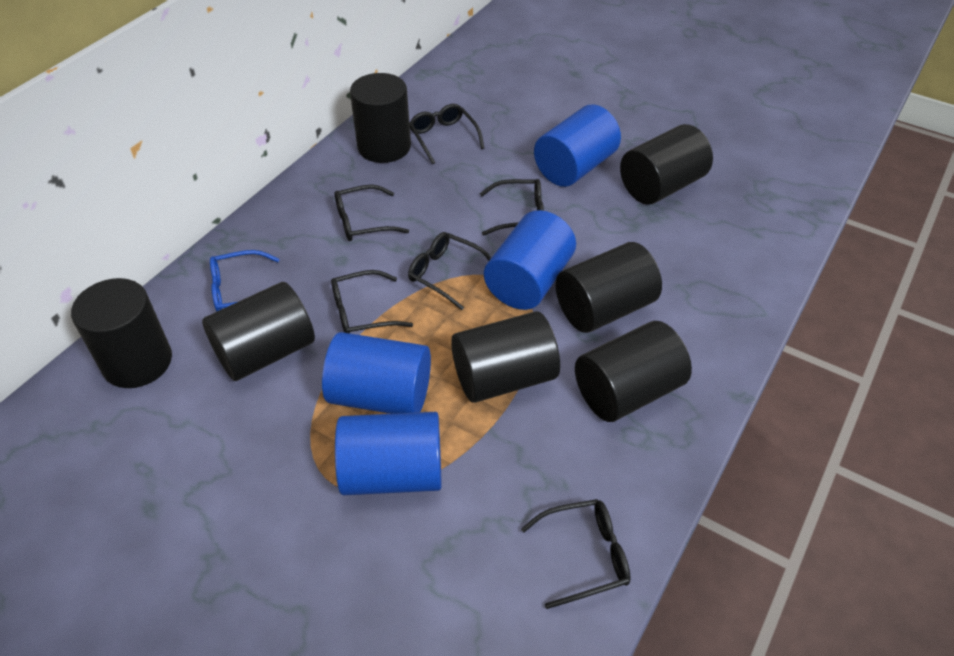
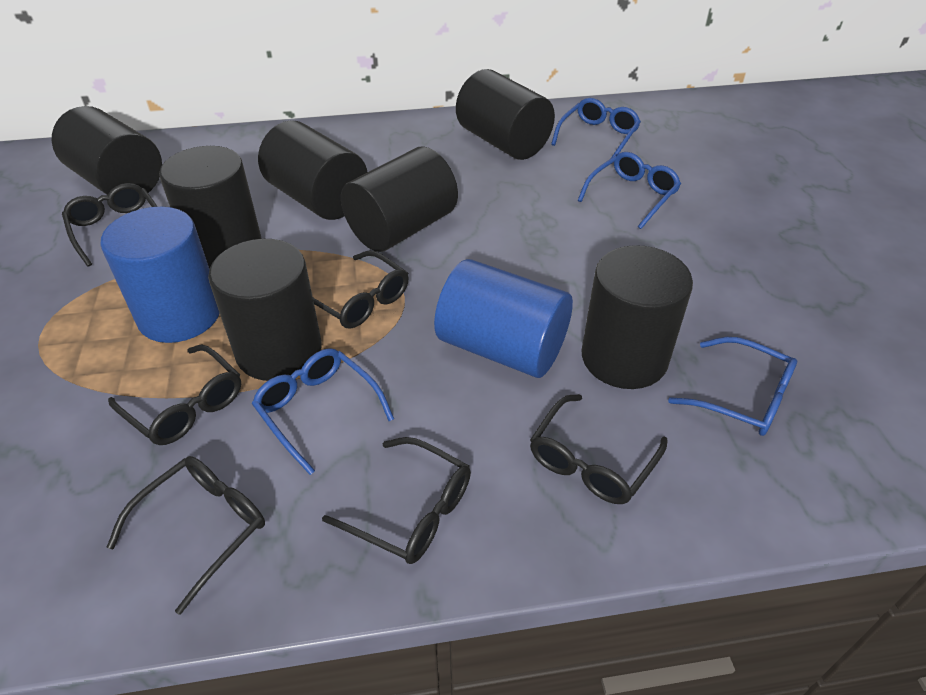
blue cylinder: [322,332,431,414] [335,412,442,495] [484,210,576,310] [534,105,621,187] = 4 -> [100,207,219,343] [434,259,573,378] = 2
blue glasses: [210,250,279,312] = 1 -> [252,348,394,475] [551,98,641,158] [577,152,681,229] [668,337,797,436] = 4

